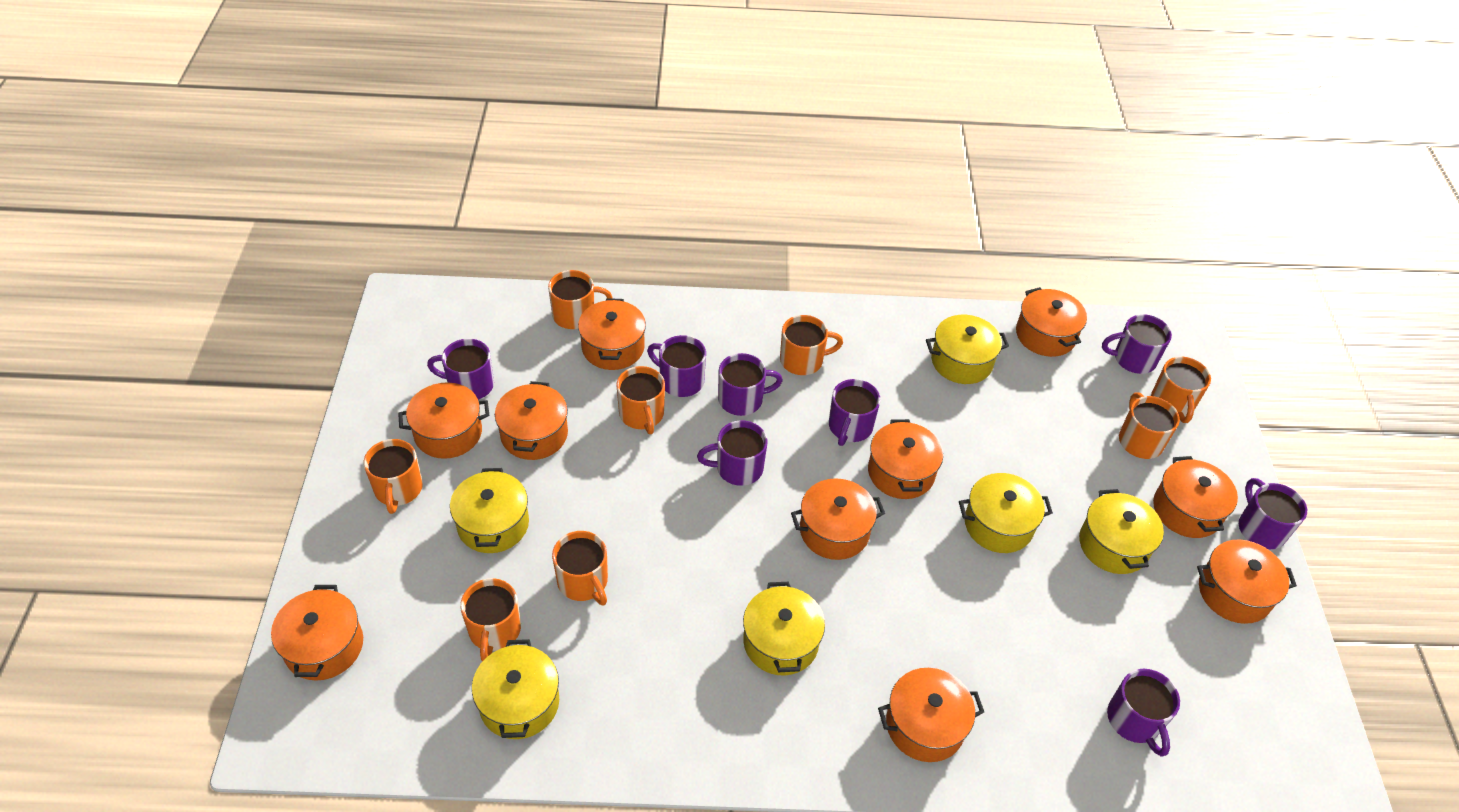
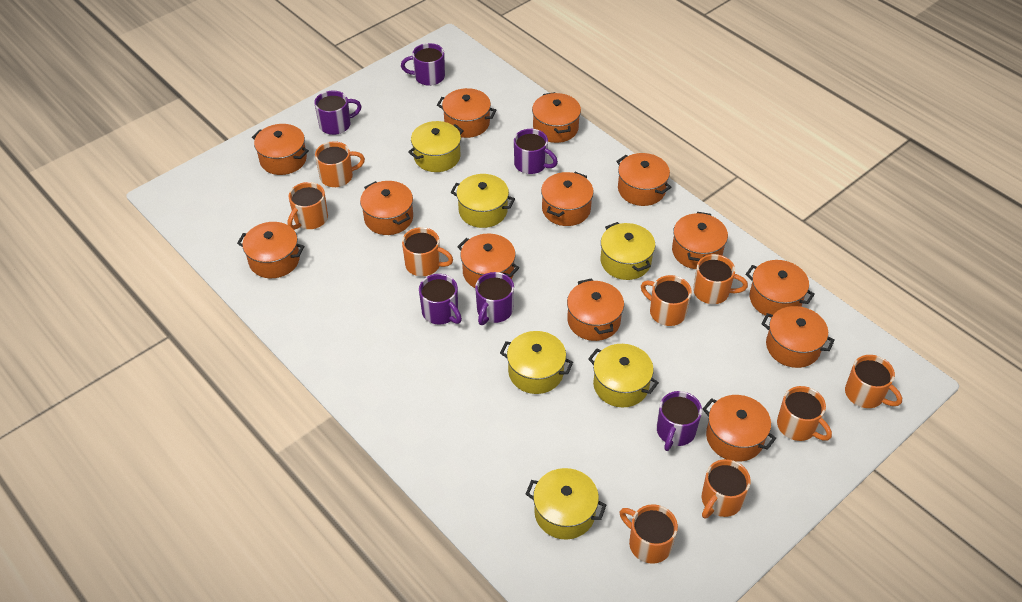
orange mug: [364,439,423,514] [460,578,521,662] [548,270,613,329] [552,531,608,605] [616,366,665,434] [780,315,843,375] [1119,392,1180,459] [1151,357,1211,423] = 8 -> [288,182,328,230] [315,141,365,187] [402,227,453,276] [620,504,678,564] [641,275,692,326] [693,254,748,304] [702,459,751,519] [777,386,832,441] [845,355,902,408] = 9
orange pot: [271,585,363,681] [398,382,489,459] [495,381,568,460] [578,298,646,370] [791,478,885,560] [868,419,943,499] [878,668,984,762] [1016,287,1087,357] [1153,456,1238,538] [1197,539,1297,624] = 10 -> [237,222,305,278] [252,124,309,175] [360,181,413,235] [437,88,497,138] [457,234,519,288] [532,92,581,143] [541,172,594,226] [567,278,624,341] [616,153,671,206] [672,212,728,269] [703,395,776,462] [746,260,815,318] [762,306,835,368] = 13
purple mug: [427,339,494,400] [647,335,706,397] [697,420,767,486] [718,353,783,416] [829,379,880,446] [1102,314,1172,374] [1107,669,1180,757] [1239,478,1307,549] = 8 -> [314,91,362,135] [401,43,445,86] [419,274,462,325] [475,272,514,325] [514,129,558,174] [657,391,702,451] = 6

